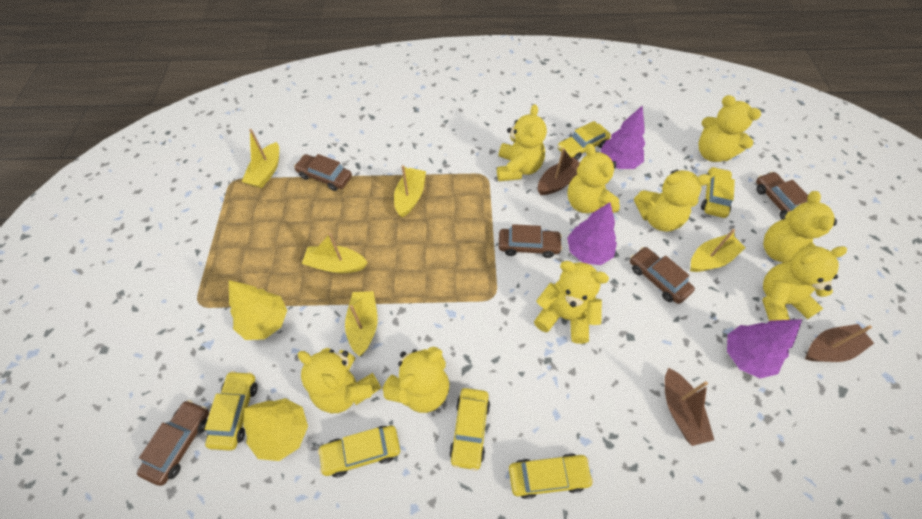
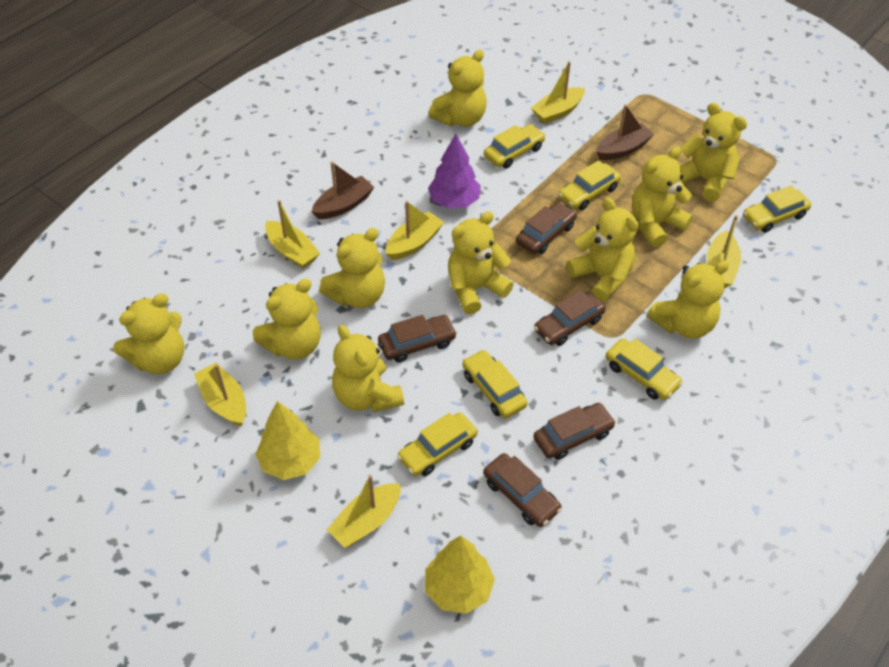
brown boat: [538,148,580,195] [665,368,714,446] [805,324,874,362] = 3 -> [312,162,374,219] [596,104,654,160] = 2
purple tree: [567,202,617,265] [601,105,645,169] [727,319,802,378] = 3 -> [428,134,481,209] = 1
yellow boat: [242,129,279,188] [302,233,368,273] [345,291,378,356] [394,165,426,217] [690,229,746,272] = 5 -> [194,363,246,427] [265,200,320,269] [327,475,401,548] [386,201,444,260] [531,61,585,124] [707,215,741,288] = 6
yellow teddy bear: [298,348,381,413] [382,347,449,413] [497,104,547,181] [534,261,609,344] [567,143,620,213] [634,170,711,232] [698,95,761,162] [762,246,847,321] [763,191,837,263] = 9 -> [113,293,184,374] [253,279,321,359] [319,228,385,308] [332,325,404,412] [428,49,487,127] [448,211,514,315] [567,197,639,302] [632,147,693,247] [647,260,729,339] [680,103,747,202] = 10

